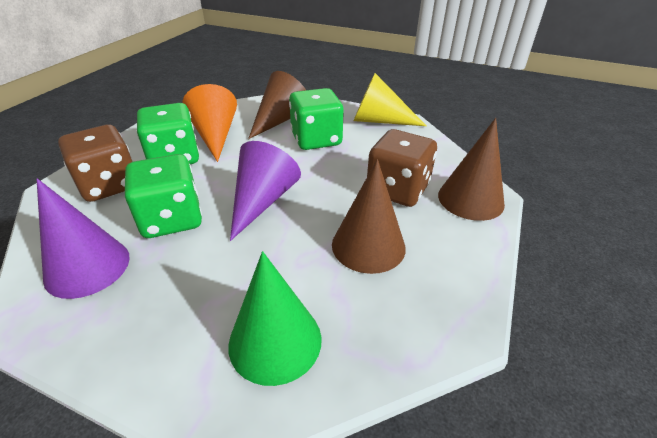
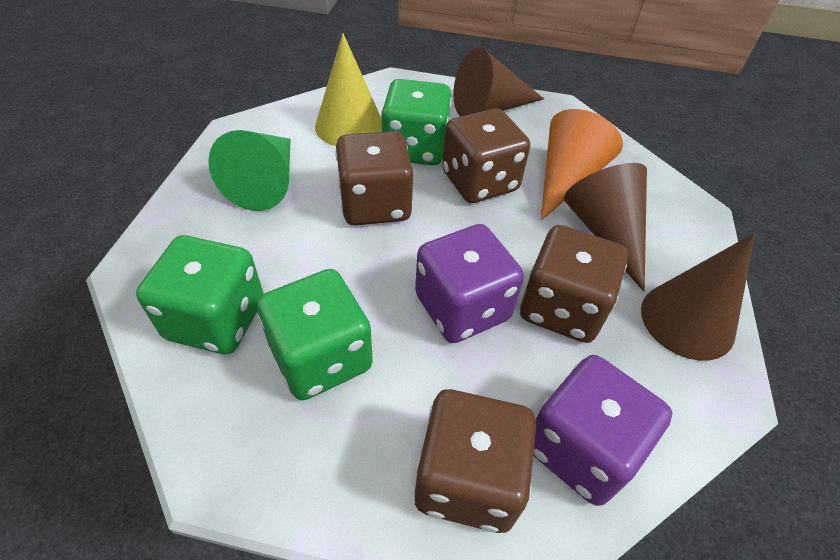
brown dice: [58,125,133,202] [367,129,437,207] = 2 -> [335,131,413,225] [414,389,536,533] [442,108,530,203] [520,225,628,343] = 4
purple cone: [37,178,130,299] [230,141,301,241] = 2 -> none = 0
purple dice: none = 0 -> [415,224,524,343] [533,355,673,506] = 2

